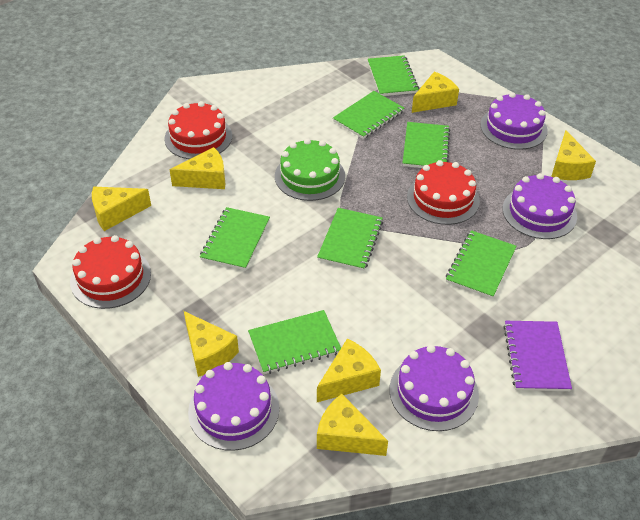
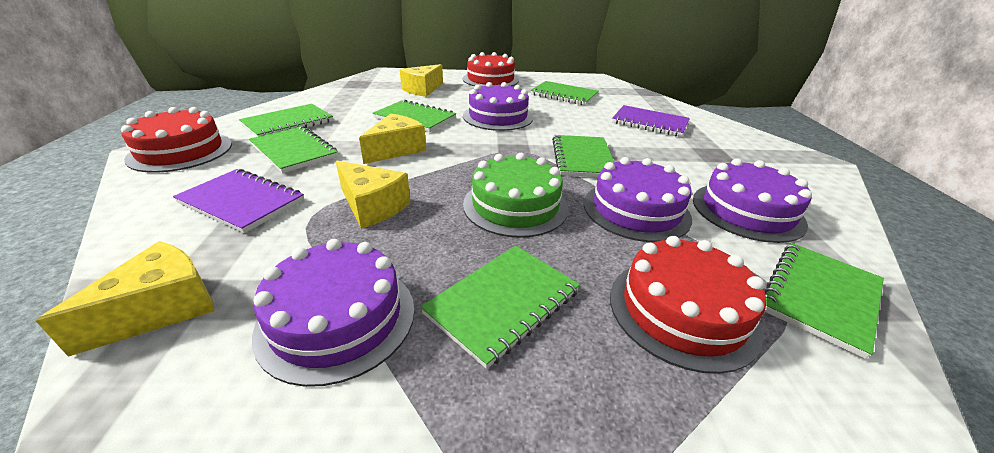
purple notebook: [503,321,572,391] = 1 -> [173,169,304,233] [612,105,690,137] = 2
yellow cheese: [92,187,151,231] [169,147,225,189] [184,311,239,377] [317,339,381,402] [317,394,388,456] [412,72,459,113] [551,130,596,180] = 7 -> [36,241,215,357] [336,160,410,229] [359,114,426,164] [400,64,443,97] = 4

